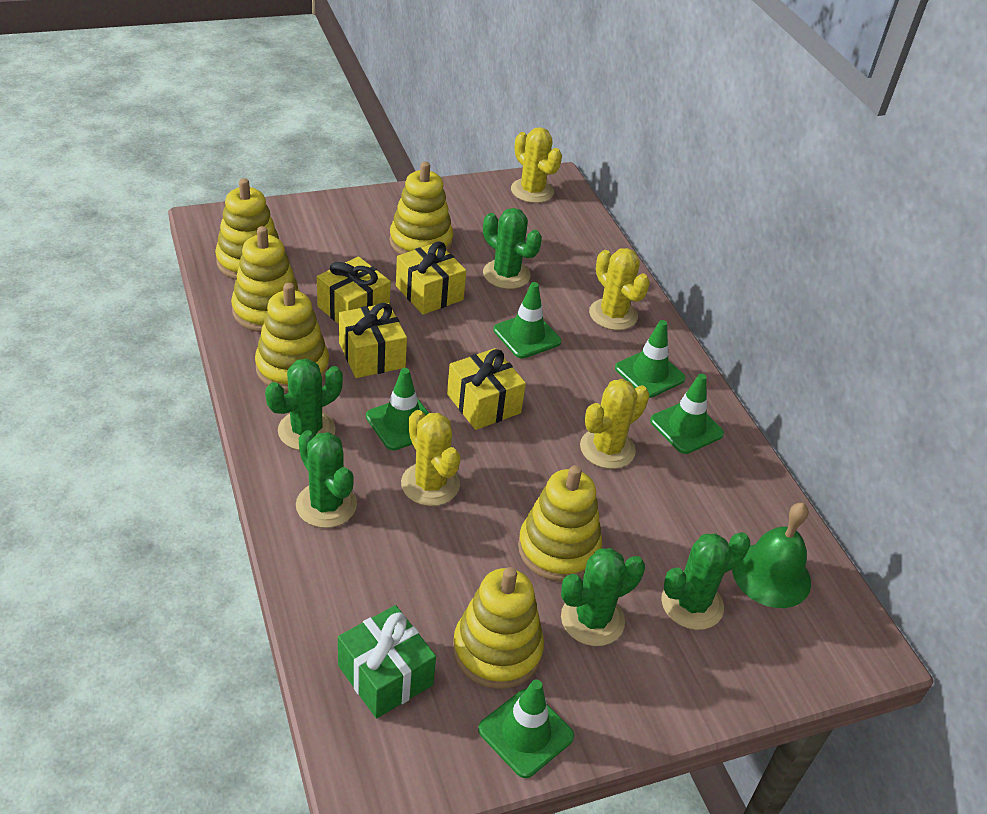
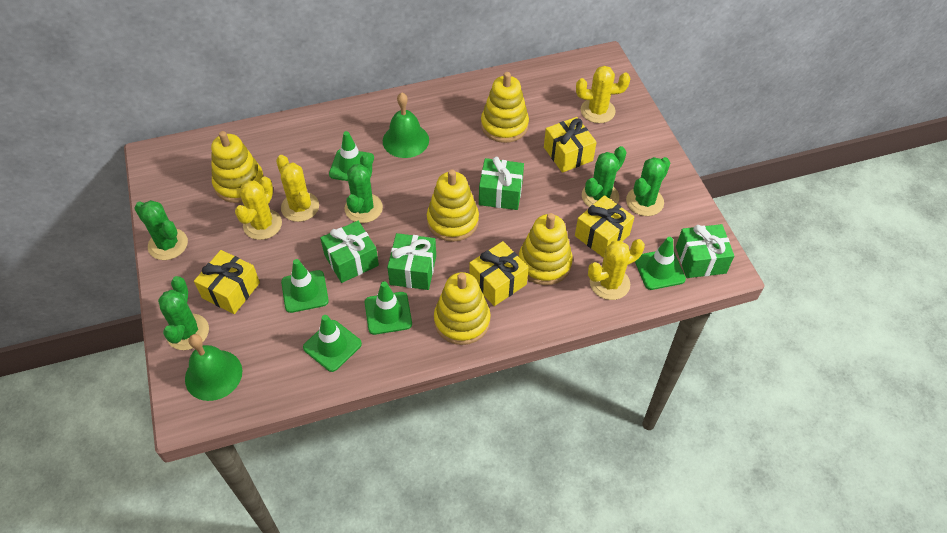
green bell: [732,503,811,608] = 1 -> [185,334,242,401] [383,93,429,158] = 2
green gift: [338,605,436,718] = 1 -> [320,221,379,283] [387,233,436,290] [479,157,524,210] [676,224,734,278] = 4
yellow stacking toy: [215,178,279,279] [231,226,300,332] [255,283,329,392] [390,162,453,255] [453,567,544,689] [518,465,602,582] = 6 -> [211,131,264,203] [427,169,479,242] [434,272,491,345] [481,72,529,143] [519,213,573,285] = 5

